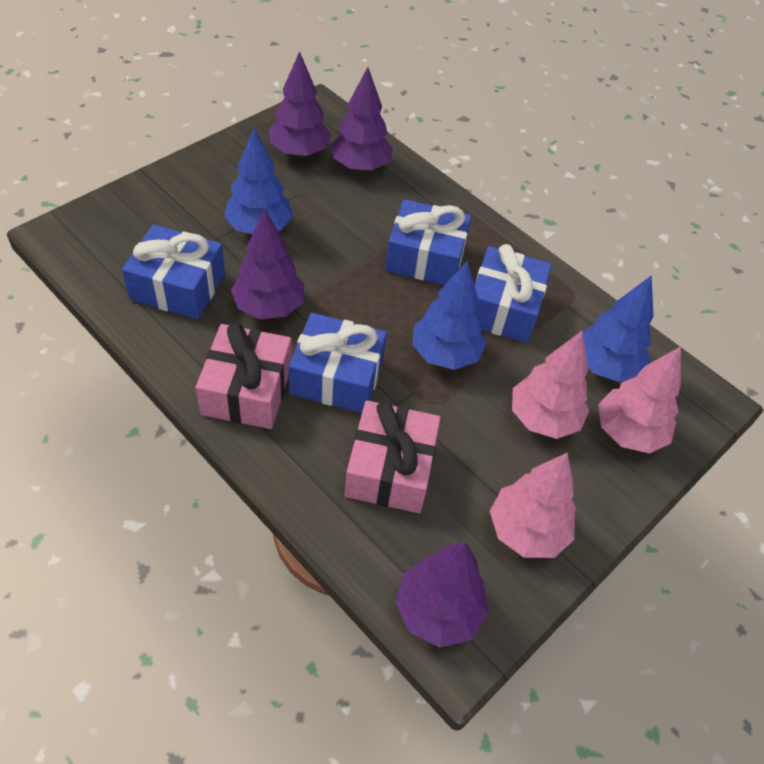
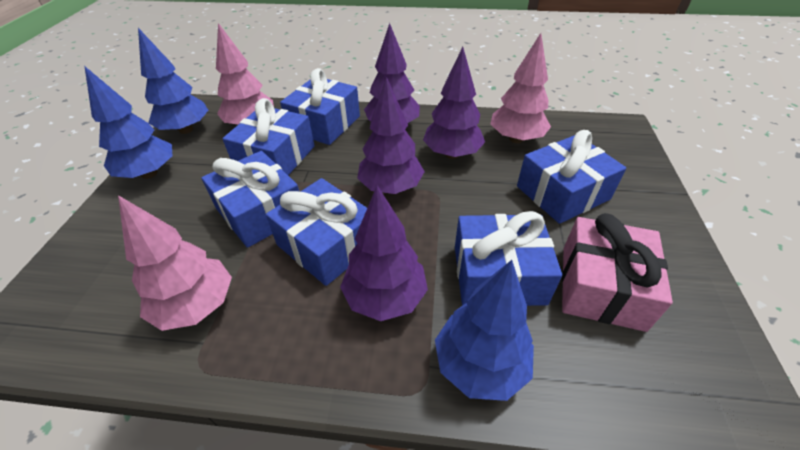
blue gift: [122,224,225,319] [288,313,387,413] [385,199,471,285] [475,244,552,343] = 4 -> [202,151,299,248] [222,98,315,175] [266,178,367,286] [280,68,360,145] [455,211,562,306] [517,130,626,224] = 6
pink gift: [196,322,292,429] [345,400,441,513] = 2 -> [562,213,673,332] = 1

